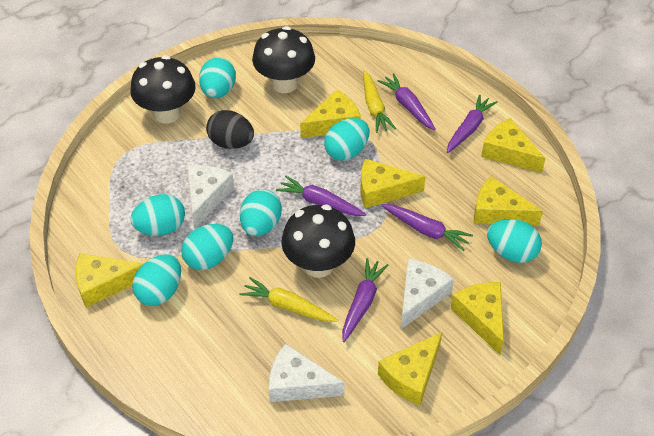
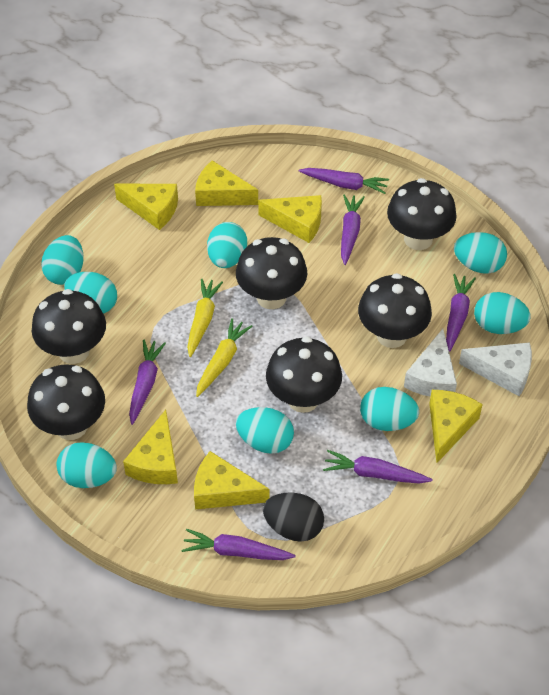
black mushroom: [130,55,196,124] [252,26,315,93] [281,205,355,278] = 3 -> [27,364,105,440] [32,289,106,364] [236,237,307,309] [266,337,342,413] [358,273,432,348] [387,178,457,250] = 6
purple carrot: [276,176,367,216] [342,258,389,342] [378,73,436,130] [381,204,473,251] [447,94,498,153] = 5 -> [129,340,166,425] [181,529,296,560] [299,168,389,194] [323,450,432,484] [341,194,365,265] [446,274,476,352] = 6
turquoise egg: [130,194,185,236] [132,254,181,306] [181,224,233,270] [199,57,236,98] [240,189,282,236] [324,118,370,161] [487,219,542,263] = 7 -> [41,235,84,285] [57,442,117,488] [64,272,117,314] [207,222,247,268] [236,407,294,454] [360,387,419,431] [454,232,507,274] [474,292,530,334] = 8
white cheese: [188,165,234,228] [269,344,345,402] [400,259,454,330] = 3 -> [404,329,457,397] [459,342,532,396] = 2
yellow cheese: [76,253,144,308] [300,90,361,138] [361,159,426,208] [378,332,442,405] [451,282,504,355] [474,176,543,226] [481,118,546,173] = 7 -> [114,184,178,230] [123,410,178,484] [194,451,269,509] [195,160,258,206] [258,195,322,243] [429,390,483,463] = 6

